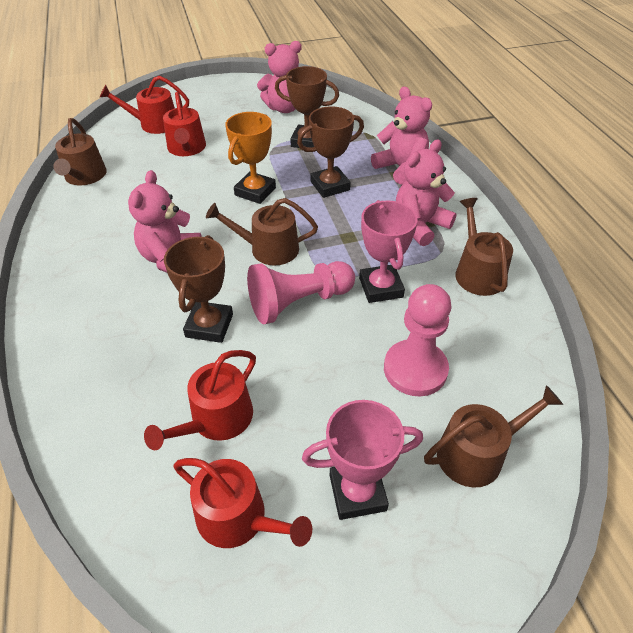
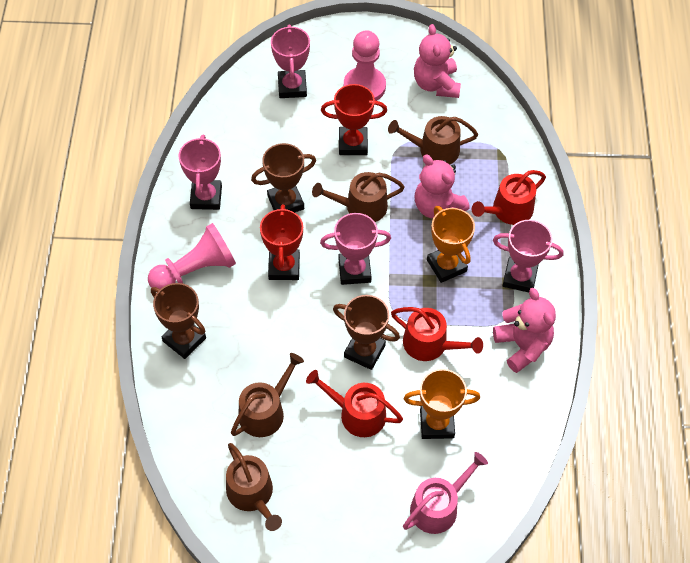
orange trophy: [225,112,276,204] = 1 -> [403,369,480,439] [427,206,475,283] = 2
pink teddy bear: [128,170,202,273] [257,41,301,113] [371,87,432,185] [396,139,457,246] = 4 -> [414,24,461,98] [415,154,470,219] [493,288,556,373] = 3
pink trophy: [302,400,423,520] [359,200,418,303] = 2 -> [179,135,222,210] [271,24,310,98] [320,213,391,285] [493,220,564,292] = 4
pink watering can: none = 0 -> [403,452,488,534] = 1
red trophy: none = 0 -> [260,204,303,280] [321,84,387,155] = 2
red watering can: [100,76,189,134] [144,350,256,450] [163,92,206,156] [173,458,312,548] = 4 -> [306,370,403,437] [391,307,483,361] [472,170,546,225] = 3

